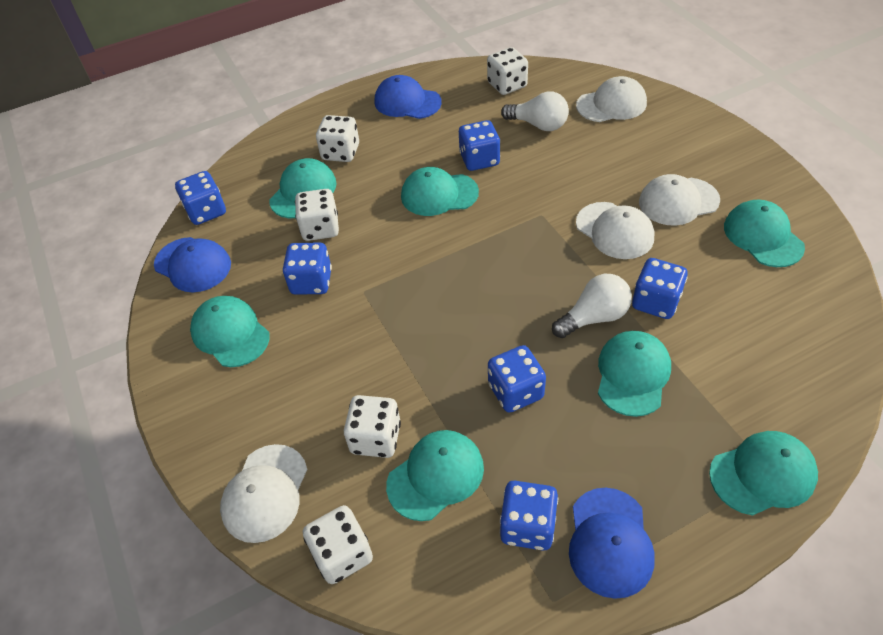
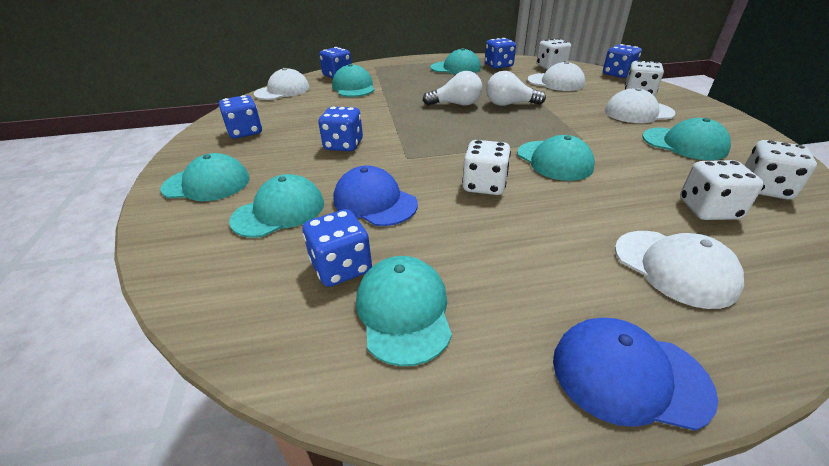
blue cap: [154,237,231,292] [375,75,442,119] [569,488,655,599] = 3 -> [334,166,418,226] [553,318,718,431] = 2

